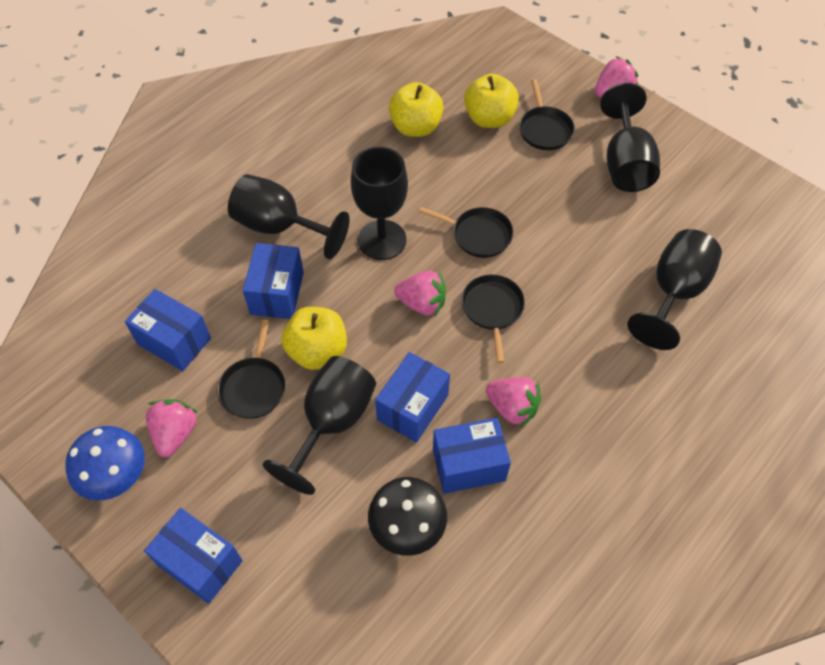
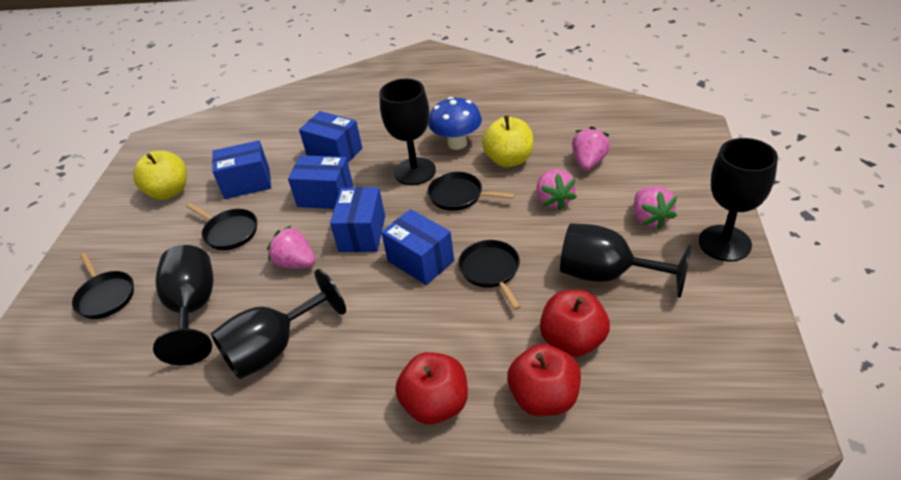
black mushroom: [368,477,447,556] = 1 -> none = 0
red apple: none = 0 -> [395,352,468,424] [507,344,581,416] [540,290,610,357] = 3
yellow apple: [282,307,347,370] [389,82,444,137] [464,74,519,128] = 3 -> [133,151,187,200] [482,116,533,167] = 2

